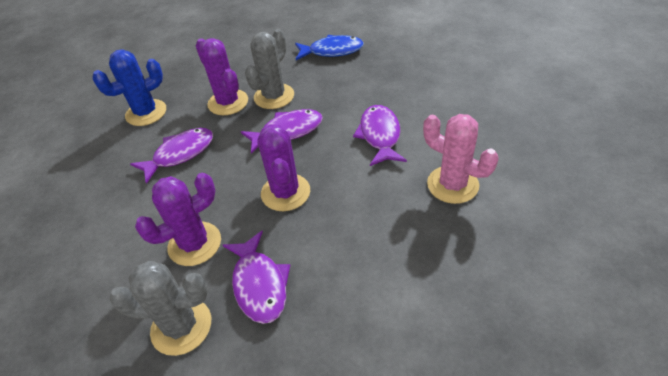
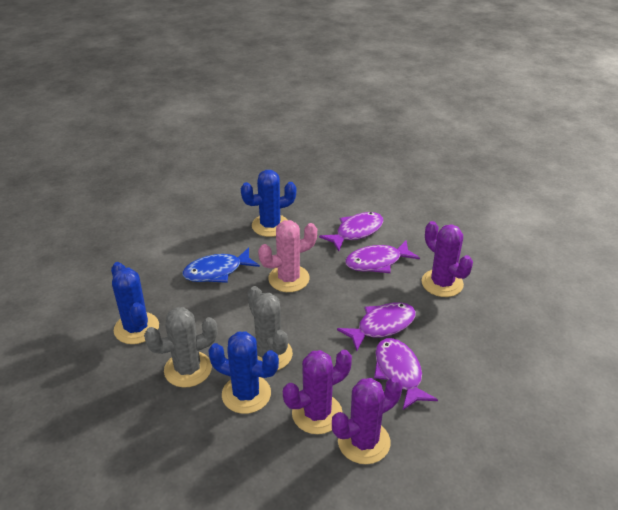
blue cactus: [92,49,166,126] = 1 -> [111,262,159,344] [208,331,279,414] [241,170,296,237] = 3

